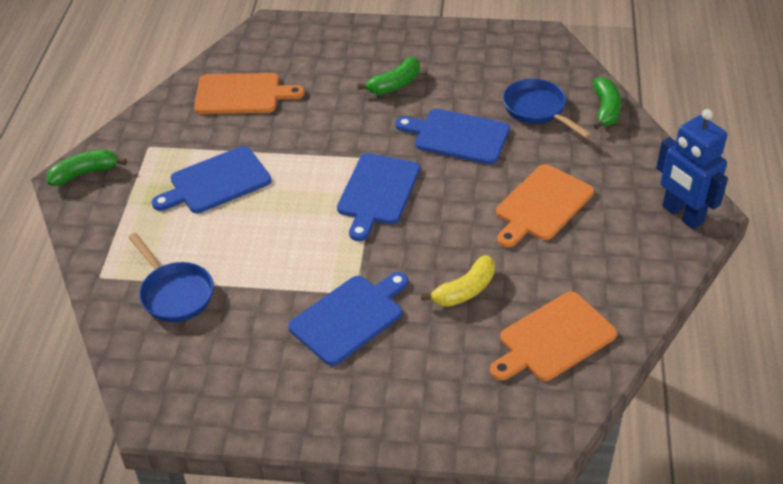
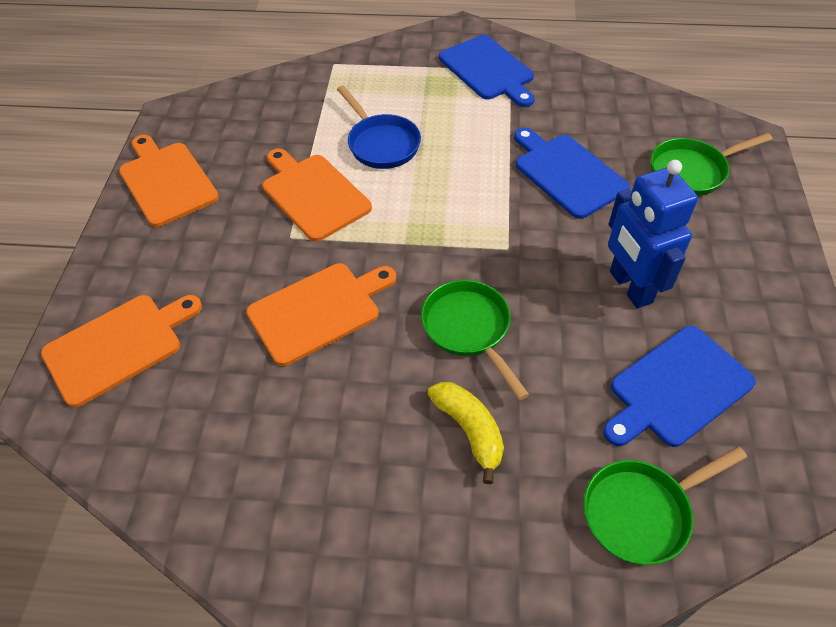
blue cutting board: [152,146,272,213] [288,272,408,366] [337,153,420,241] [395,109,510,164] = 4 -> [439,35,535,107] [514,128,630,219] [603,326,756,447] = 3
blue pan: [128,233,214,322] [503,79,591,138] = 2 -> [337,85,421,169] = 1
green banana: [47,150,127,186] [358,57,420,95] [593,77,621,130] = 3 -> none = 0
green pan: none = 0 -> [421,280,530,400] [584,446,747,565] [651,133,773,196] = 3
orange cutting board: [194,73,305,114] [490,292,617,381] [496,164,594,248] = 3 -> [41,295,202,408] [119,135,219,227] [246,263,396,366] [263,149,372,242] = 4

